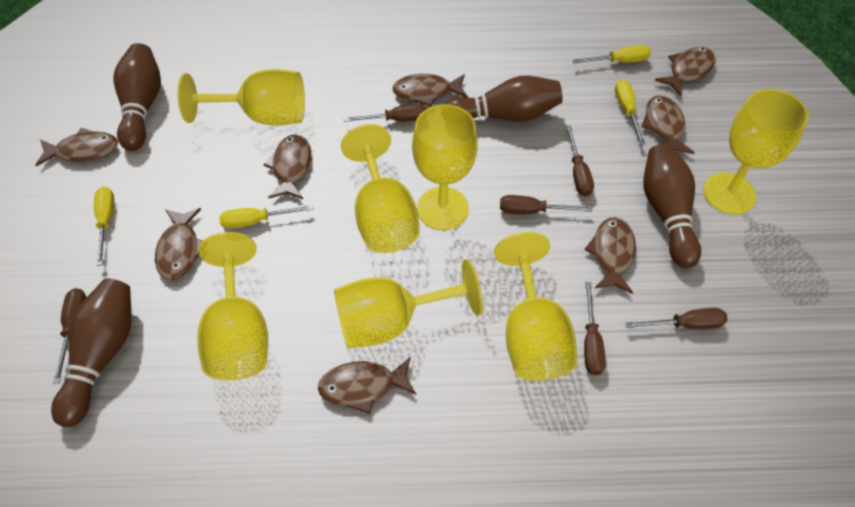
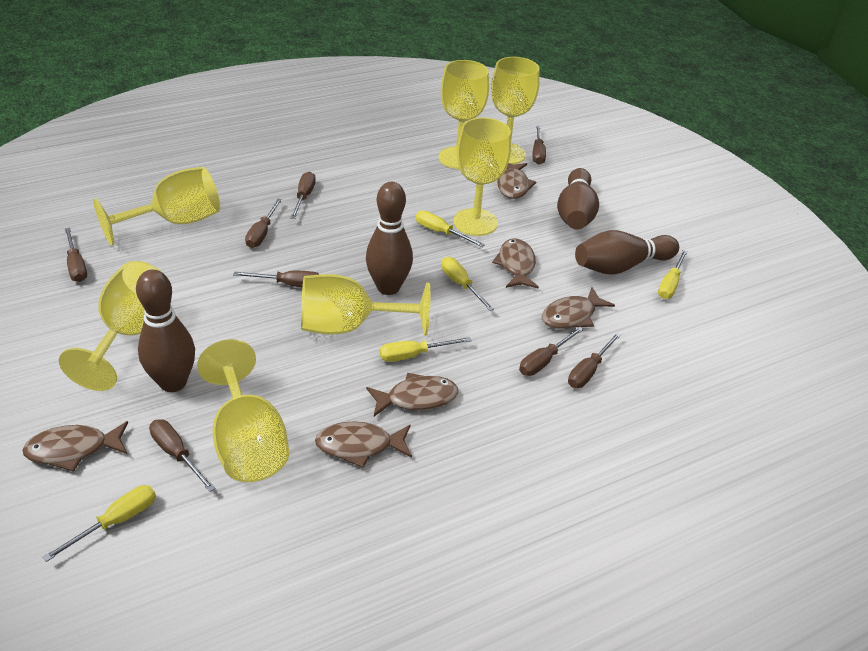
brown fish: [35,128,118,166] [155,208,202,280] [264,134,311,199] [318,357,416,414] [392,74,468,107] [585,217,636,294] [641,95,695,154] [655,47,716,96] = 8 -> [22,421,128,472] [315,421,412,468] [366,373,458,416] [492,238,539,289] [497,163,536,199] [542,287,615,329] = 6
brown screwdriver: [53,288,86,383] [343,104,427,122] [500,195,592,214] [566,125,594,196] [584,282,606,375] [626,308,727,329] = 6 -> [65,228,87,282] [149,420,216,492] [233,271,320,287] [245,199,282,248] [290,172,316,219] [519,327,584,376] [533,125,546,164] [568,332,621,388] = 8
yellow screwdriver: [94,187,114,266] [219,205,313,229] [572,45,651,63] [615,79,645,145] = 4 -> [43,485,156,562] [380,337,472,362] [416,210,485,247] [441,257,494,311] [658,250,688,299] = 5

